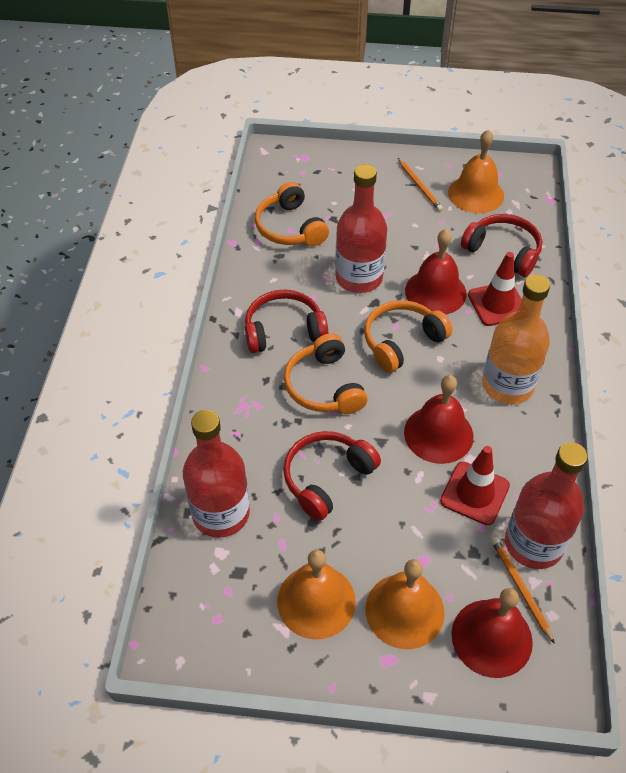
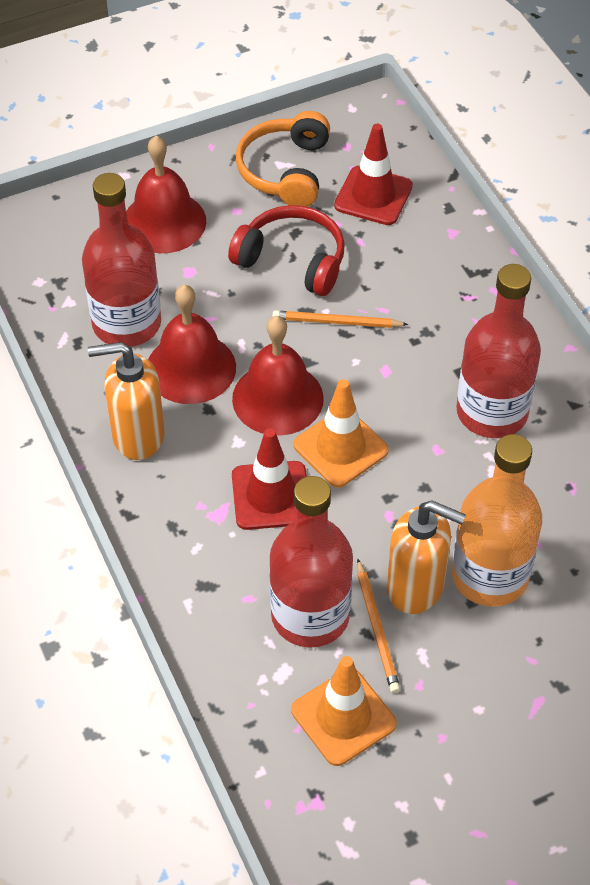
orange bell: [277,549,356,640] [365,559,445,649] [448,129,504,213] = 3 -> none = 0
orange headphones: [255,182,329,246] [284,333,368,414] [364,300,452,373] = 3 -> [236,111,330,207] = 1
orange soap dispenser: none = 0 -> [88,342,165,460] [387,501,466,614] = 2
orange traffic cone: none = 0 -> [291,656,397,766] [294,379,389,487] = 2
red headphones: [245,290,328,353] [283,431,381,521] [461,214,542,277] = 3 -> [228,205,345,296] = 1

